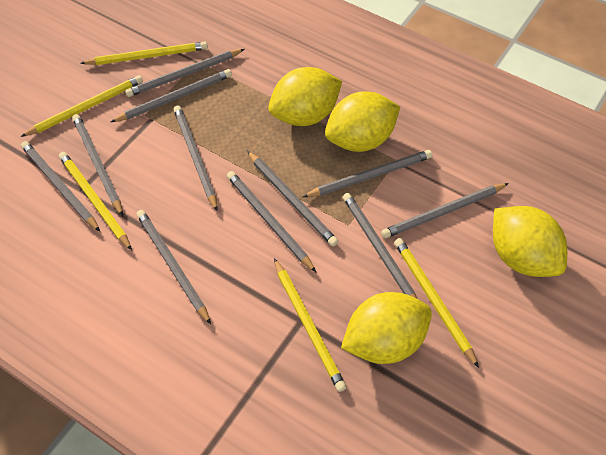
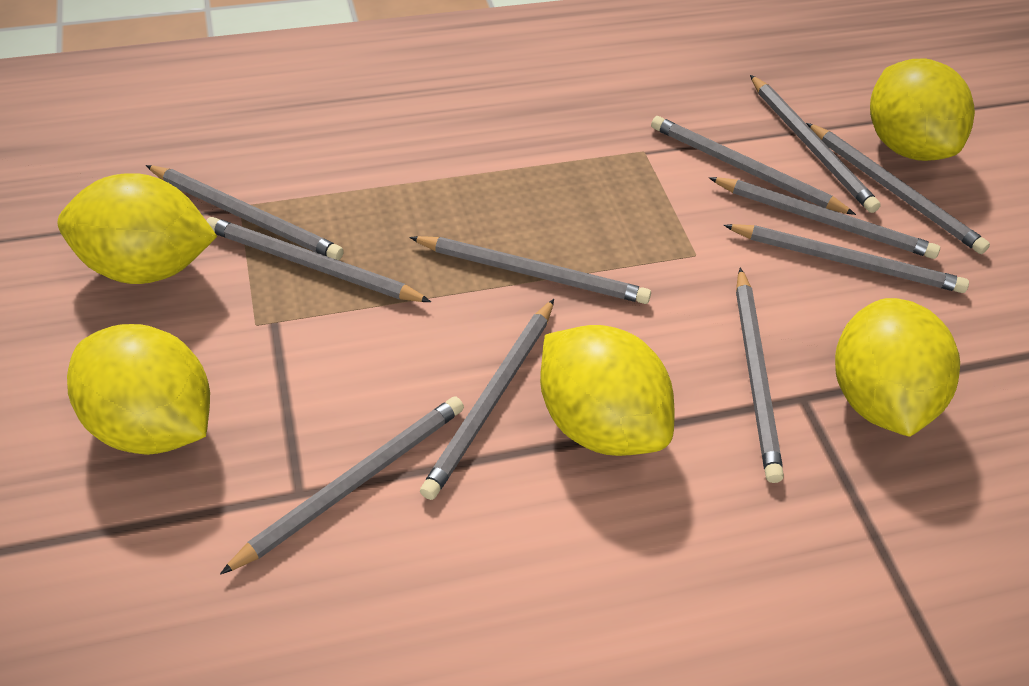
yellow lemon: [269,67,342,126] [325,92,400,152] [341,292,432,364] [493,206,567,277] = 4 -> [58,173,217,284] [67,324,210,455] [540,325,675,456] [835,298,960,437] [870,59,975,161] = 5
yellow pencil: [21,75,143,137] [59,152,132,250] [80,42,208,65] [274,258,347,392] [394,238,479,368] = 5 -> none = 0

